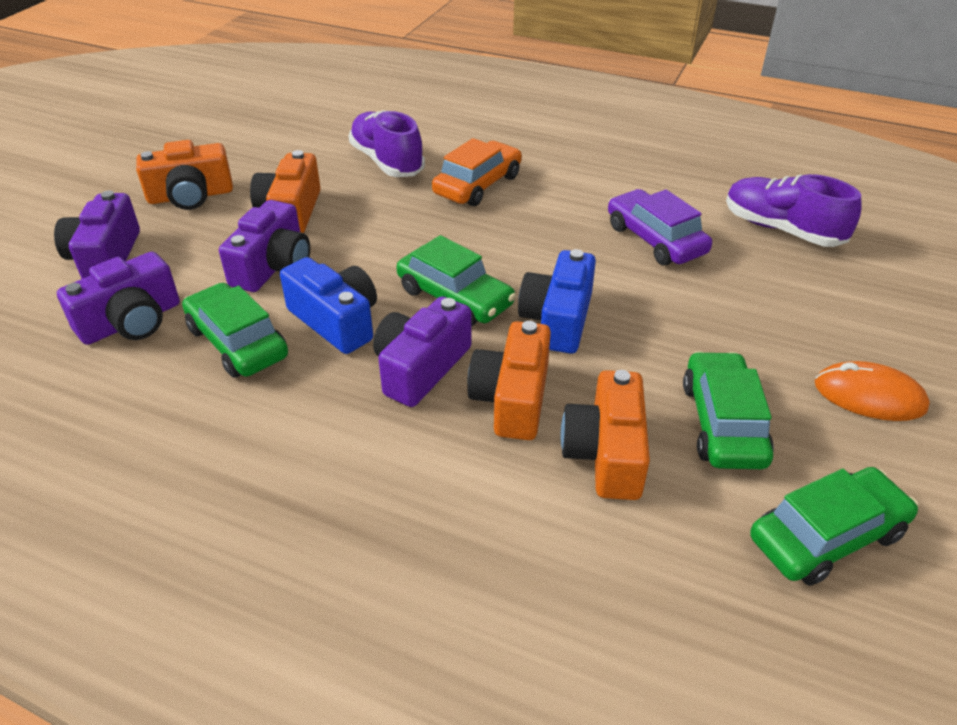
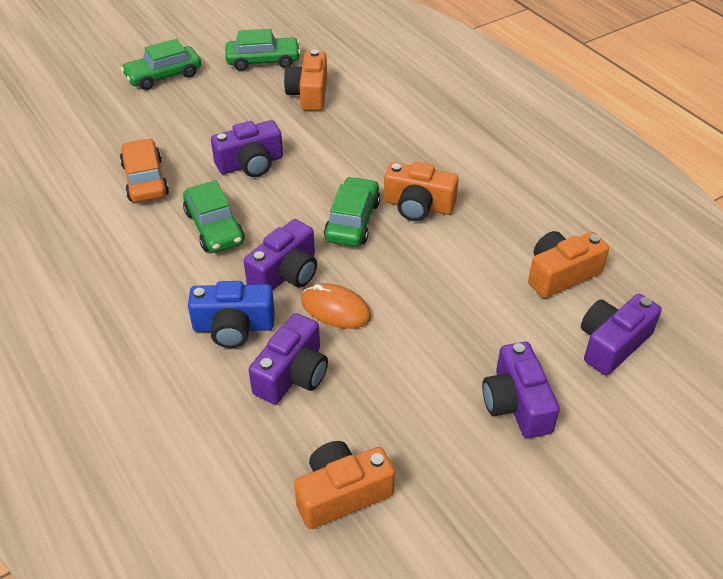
blue camera: [280,257,377,354] [518,249,596,354] = 2 -> [188,281,275,348] = 1
purple camera: [54,191,140,279] [57,252,180,345] [219,200,310,292] [373,296,472,407] = 4 -> [211,120,283,177] [244,219,317,291] [249,313,328,404] [482,342,560,438] [581,294,662,375] = 5
purple car: [608,189,712,265] = 1 -> none = 0
purple shoe: [349,110,425,177] [726,174,862,247] = 2 -> none = 0

